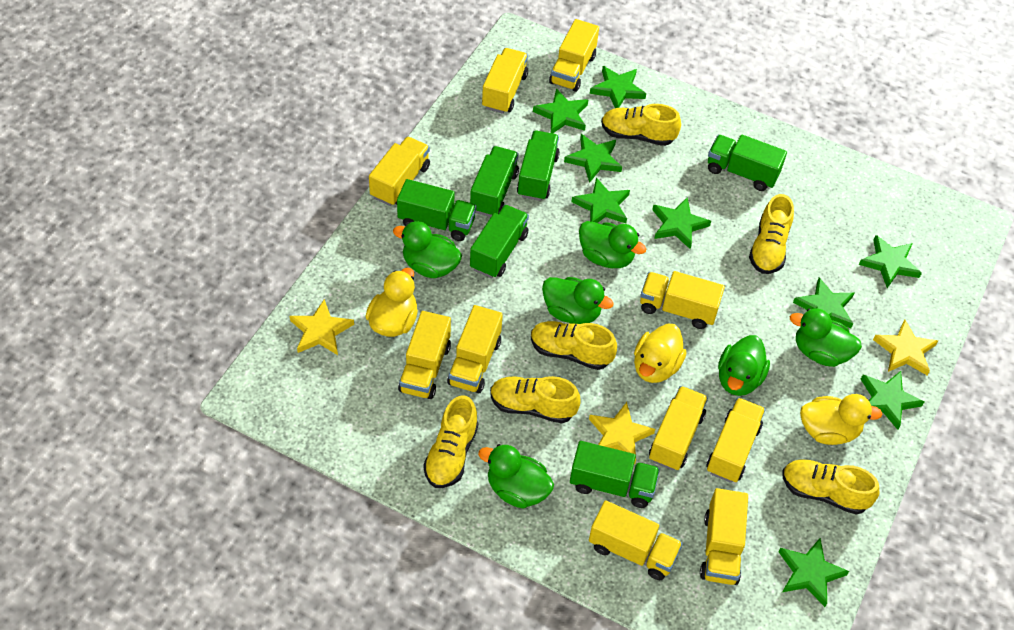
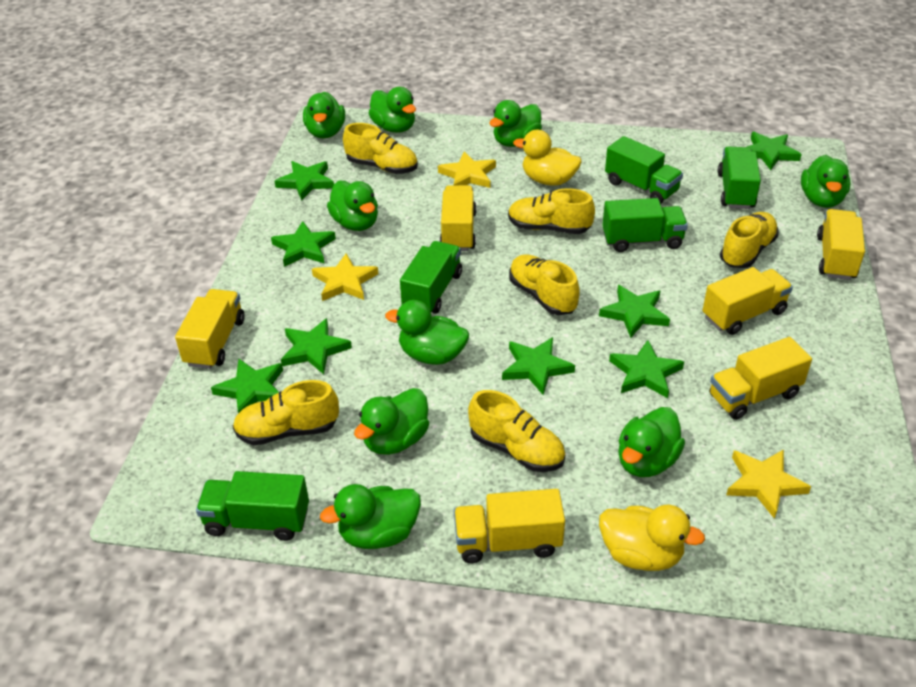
green duck: [393,221,462,278] [478,444,554,508] [542,277,614,324] [579,221,646,268] [718,335,770,396] [790,308,862,367] = 6 -> [303,92,345,138] [320,484,421,549] [327,180,378,231] [354,388,429,455] [369,87,416,133] [385,300,469,365] [489,100,542,147] [618,407,685,477] [801,155,851,208] = 9
green star: [533,88,588,133] [564,134,622,183] [571,177,630,223] [590,66,646,108] [652,197,711,249] [778,538,849,607] [793,278,854,328] [859,235,922,288] [861,371,924,430] = 9 -> [211,359,283,414] [271,221,336,267] [274,161,334,201] [281,318,352,374] [502,337,575,395] [599,285,670,338] [609,340,684,398] [747,132,802,170] = 8
green truck: [397,179,476,241] [470,146,519,217] [470,205,529,278] [517,131,560,201] [570,441,660,508] [708,134,787,191] = 6 -> [196,471,309,541] [400,241,462,314] [602,198,688,252] [605,136,683,204] [718,146,761,209] = 5
yellow duck: [365,268,418,337] [634,323,687,383] [800,394,883,445] = 3 -> [513,130,581,186] [599,504,705,571] = 2
yellow truck: [369,137,430,206] [398,311,451,399] [447,305,503,393] [482,48,528,114] [549,19,599,92] [589,500,683,580] [640,271,725,329] [649,386,708,471] [700,488,748,585] [706,398,766,483] = 10 -> [175,289,245,369] [440,185,477,251] [454,489,565,563] [703,267,793,335] [709,337,812,420] [817,209,865,280] = 6

